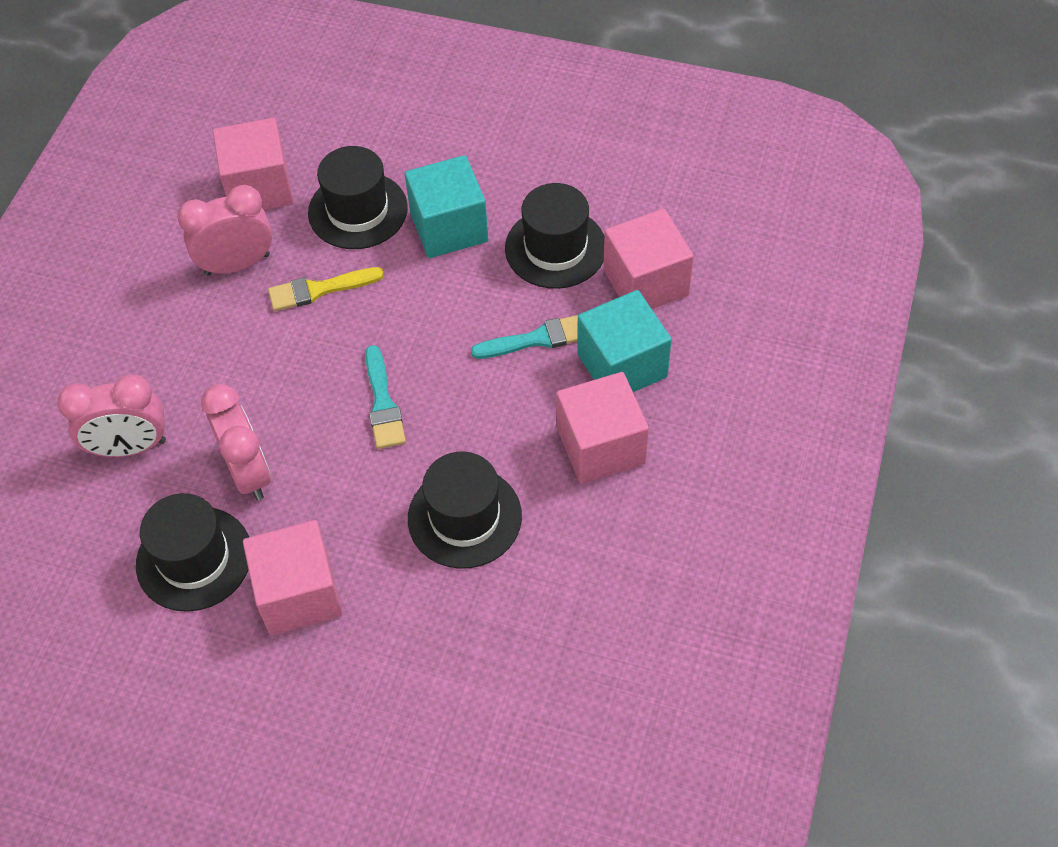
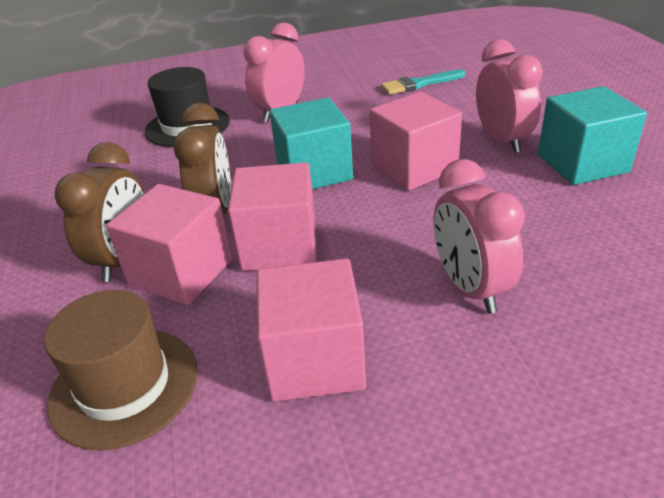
black hat: [136,493,249,612] [308,146,408,249] [408,451,522,569] [505,183,604,289] = 4 -> [145,67,230,147] = 1
brown clock: none = 0 -> [55,142,144,282] [173,103,231,215] = 2
brown hat: none = 0 -> [44,290,198,450] = 1
turquoise brush: [365,345,406,449] [471,315,578,359] = 2 -> [381,69,466,95] = 1
yellow brush: [268,267,384,311] = 1 -> none = 0

